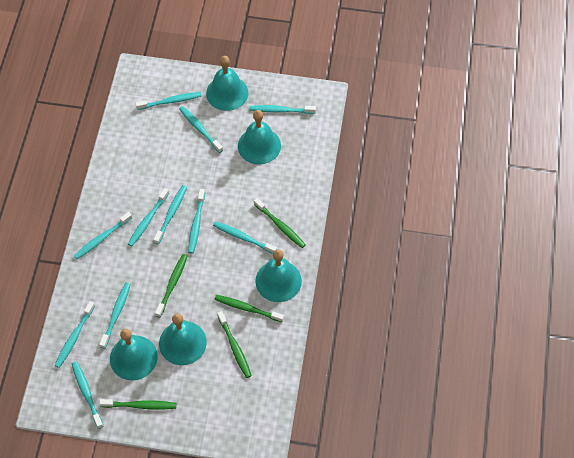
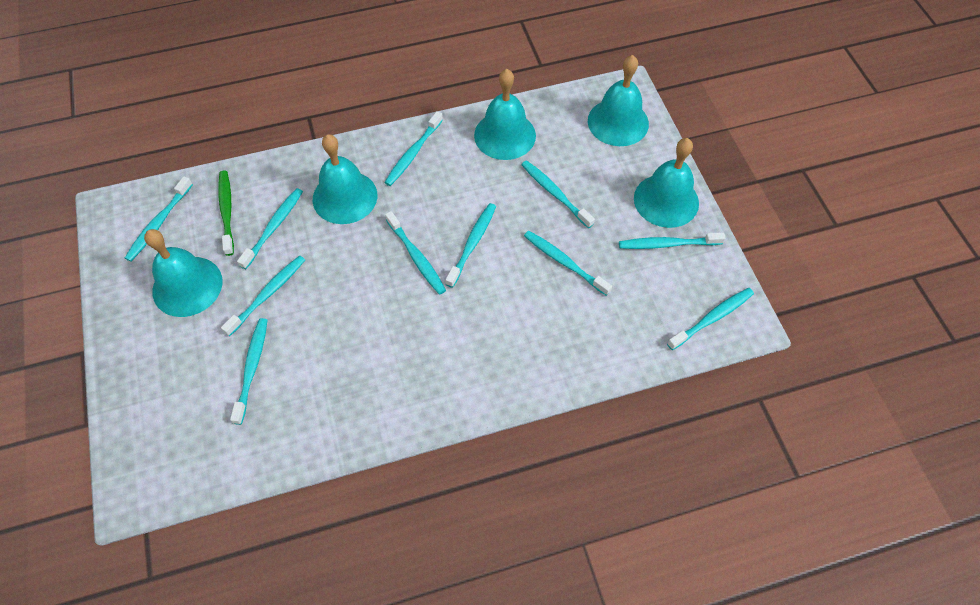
green toothbrush: [99,399,176,410] [155,254,187,317] [214,295,284,322] [217,311,252,378] [254,198,306,248] = 5 -> [218,171,234,256] = 1

